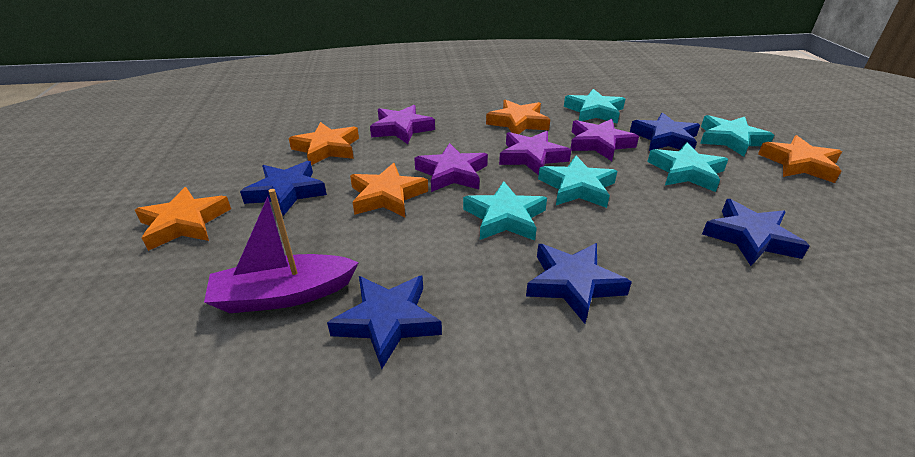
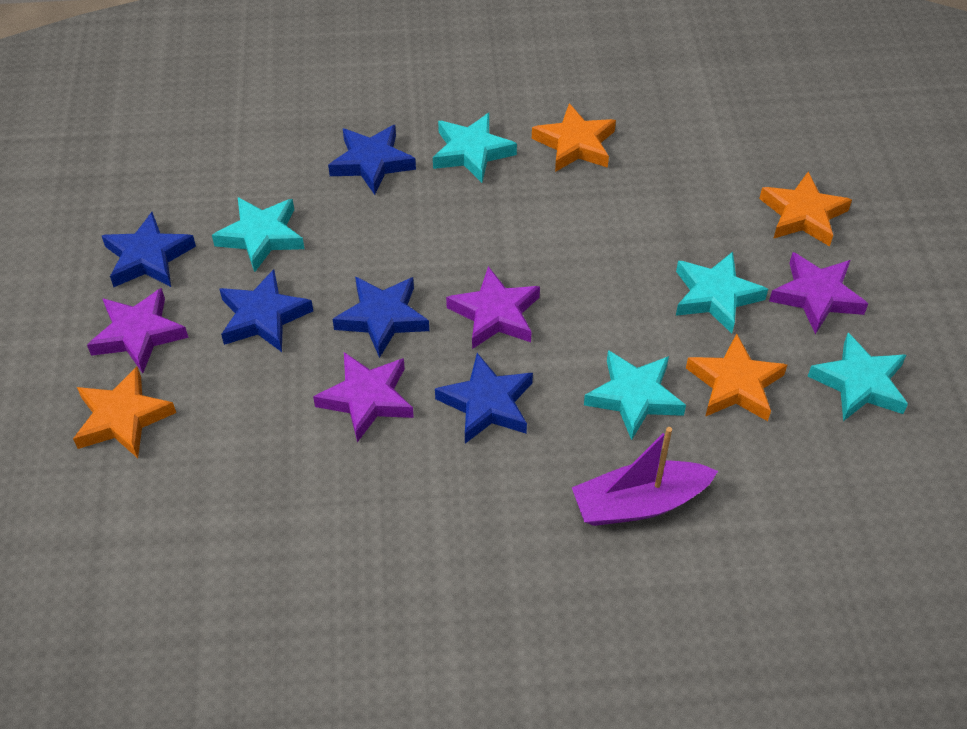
orange star: [135,187,231,251] [289,122,359,165] [350,163,428,217] [486,99,550,134] [758,135,842,183] = 5 -> [73,367,176,458] [532,103,616,172] [686,333,787,421] [759,172,852,247] = 4

